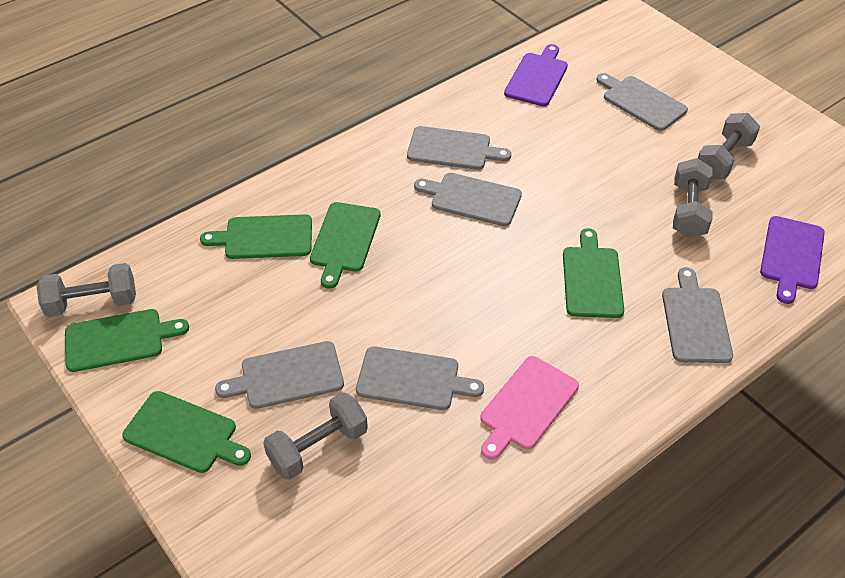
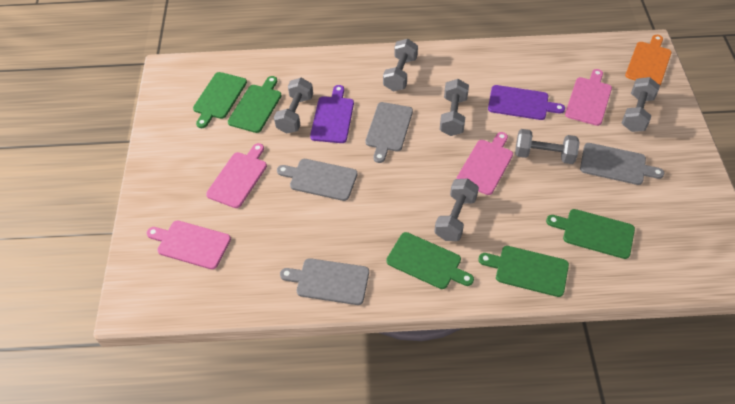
grey cutting board: [215,341,344,409] [356,346,484,410] [407,126,511,170] [414,173,522,226] [596,73,688,131] [662,267,733,363] = 6 -> [277,159,358,201] [280,258,369,305] [365,102,413,163] [580,143,664,185] = 4
grey dumbbell: [36,263,136,317] [263,392,368,480] [673,158,712,238] [698,113,760,179] = 4 -> [274,78,313,134] [383,39,418,92] [434,178,479,241] [440,79,469,136] [515,129,580,164] [621,77,660,132] = 6
orange cutting board: none = 0 -> [625,35,672,85] = 1
pink cutting board: [480,356,579,460] = 1 -> [146,220,231,270] [206,143,267,208] [456,132,513,195] [565,69,612,126] = 4

